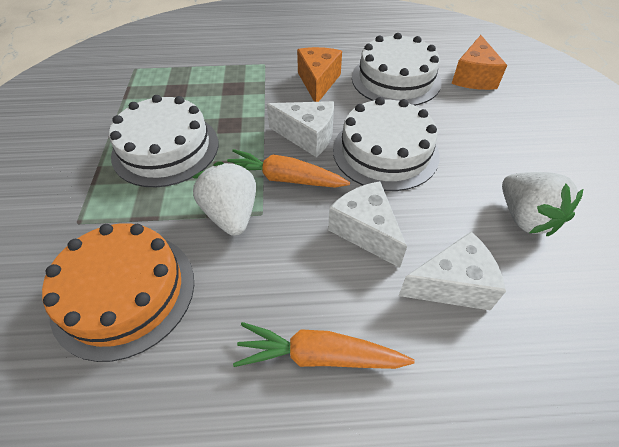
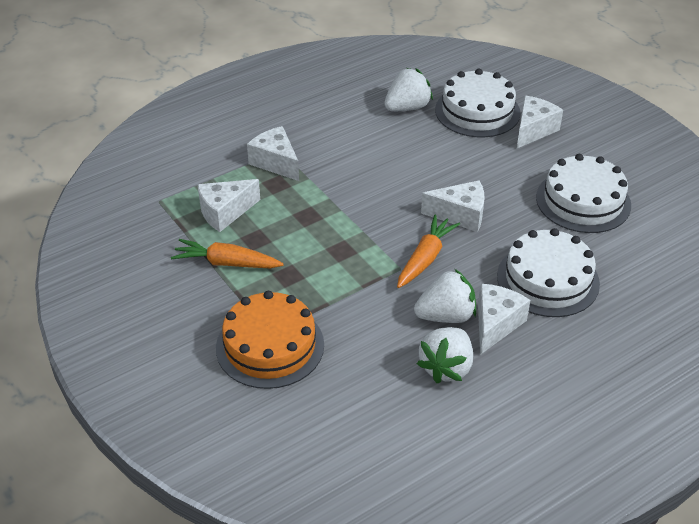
orange cheese: [297,47,342,102] [451,35,507,90] = 2 -> none = 0
white cheese: [267,101,334,157] [328,181,407,268] [399,231,506,311] = 3 -> [197,179,260,232] [247,126,299,181] [421,180,484,232] [478,284,530,355] [517,96,563,148] = 5
white strawberry: [193,161,256,236] [502,172,583,236] = 2 -> [384,68,433,111] [414,269,476,323] [417,327,473,383] = 3

